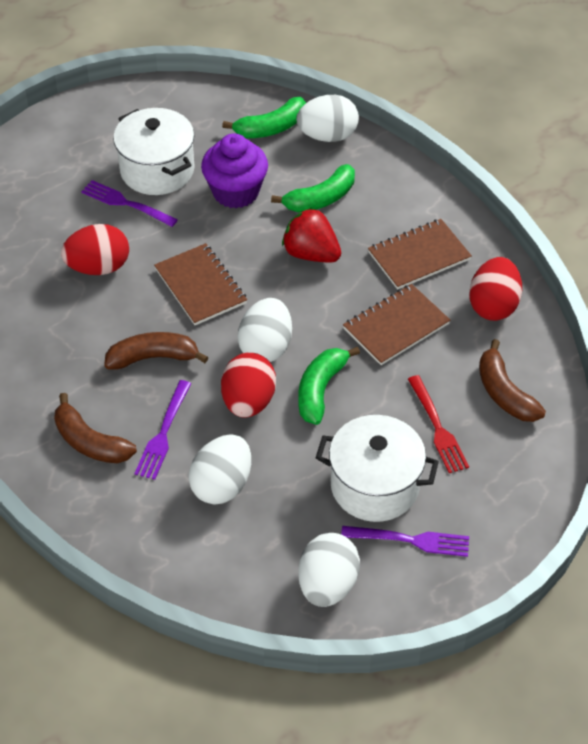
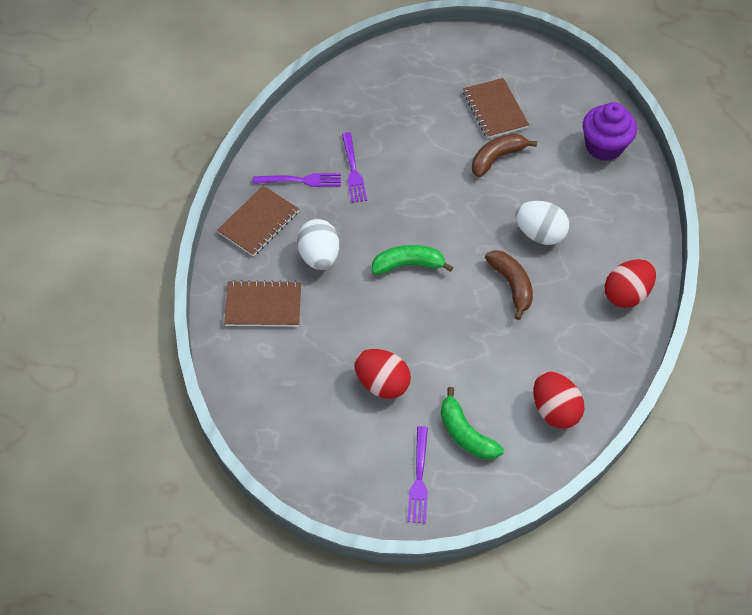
brown banana: [54,393,137,463] [104,332,209,370] [479,339,546,422] = 3 -> [472,134,537,177] [485,250,533,320] = 2
green banana: [222,97,306,138] [271,164,355,212] [298,347,360,425] = 3 -> [372,245,453,274] [441,387,504,460] = 2
red fork: [408,375,469,473] = 1 -> none = 0
red strawberry: [282,207,341,263] = 1 -> none = 0
white egg: [189,434,251,504] [238,298,292,362] [297,95,359,142] [298,533,360,607] = 4 -> [297,219,339,270] [515,201,569,245] = 2
white pot: [113,108,195,195] [316,415,439,522] = 2 -> none = 0

